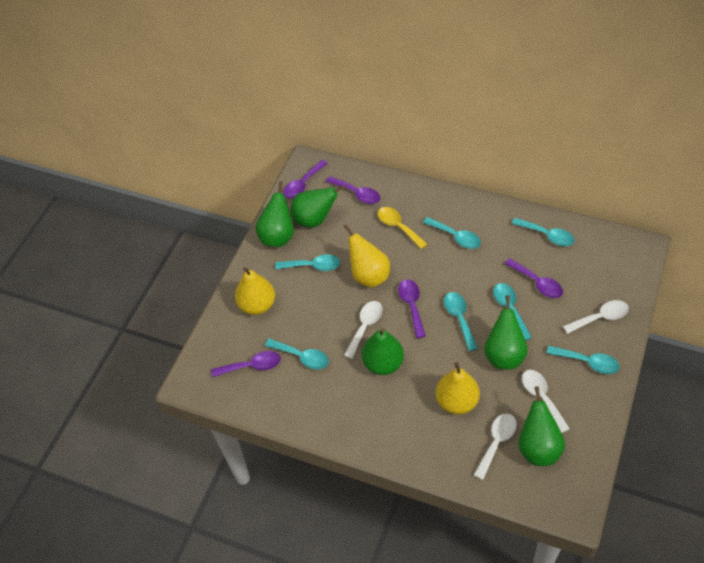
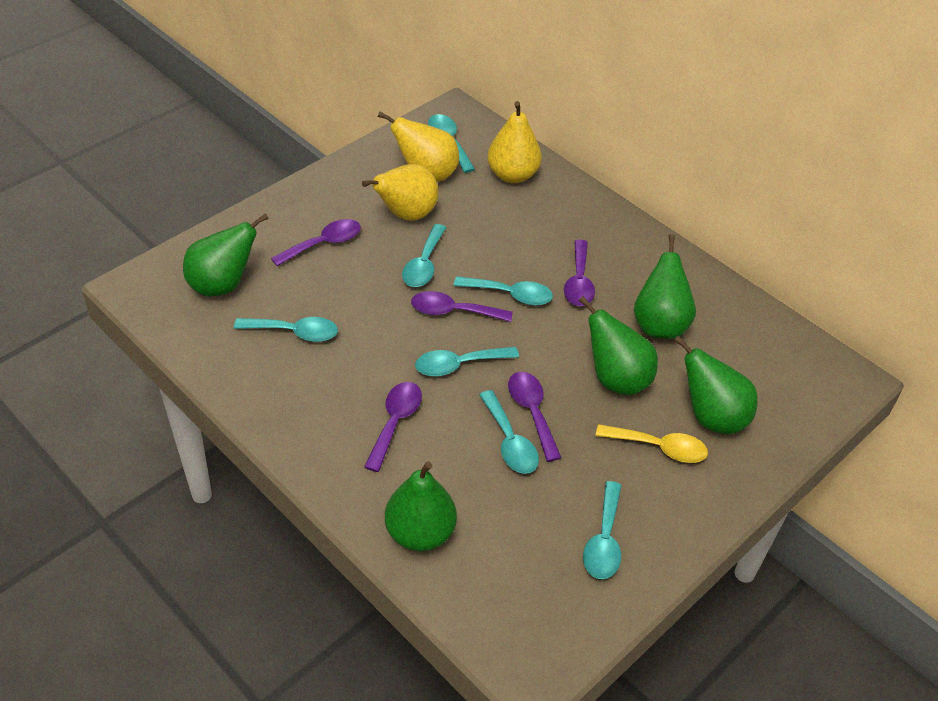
white spoon: [344,301,383,359] [474,413,517,480] [522,370,570,433] [563,300,629,334] = 4 -> none = 0

